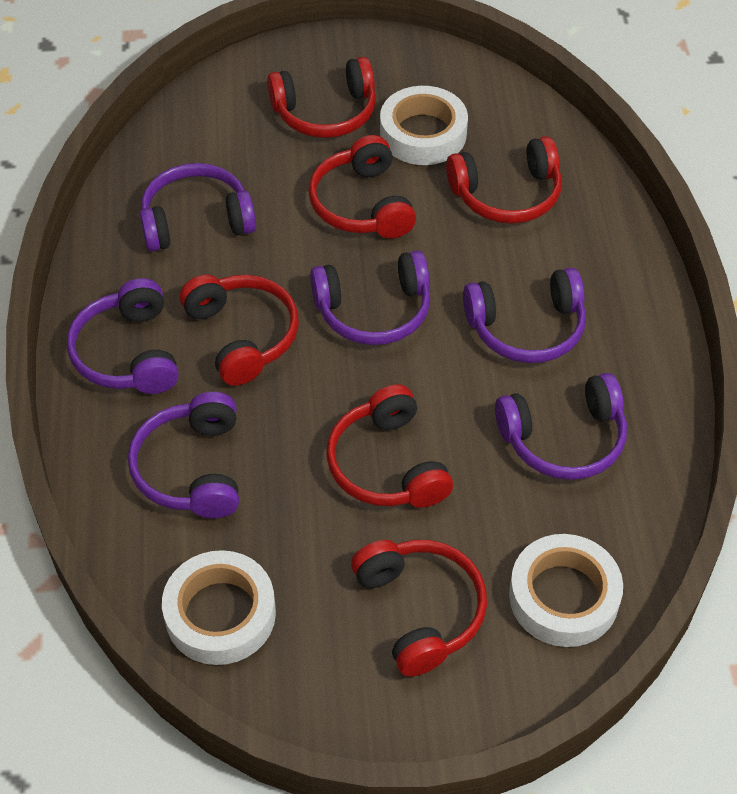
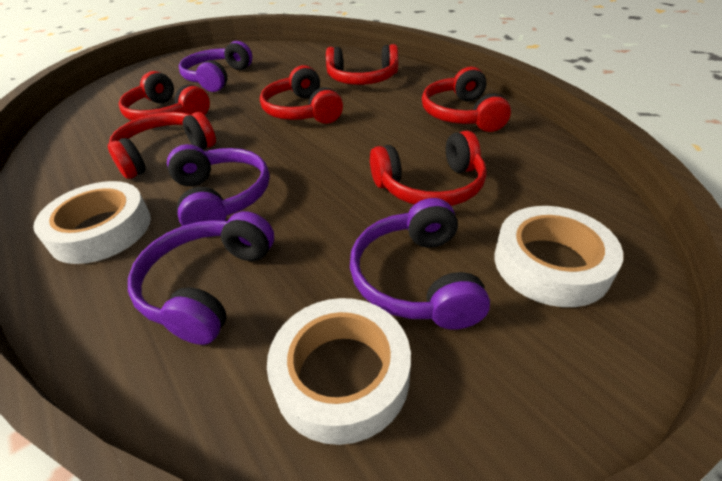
purple headphones: [67,278,179,394] [128,392,239,518] [140,163,256,252] [310,250,430,345] [463,268,586,363] [495,373,627,480] = 6 -> [128,211,274,345] [167,144,270,226] [179,41,252,92] [350,198,490,330] = 4

